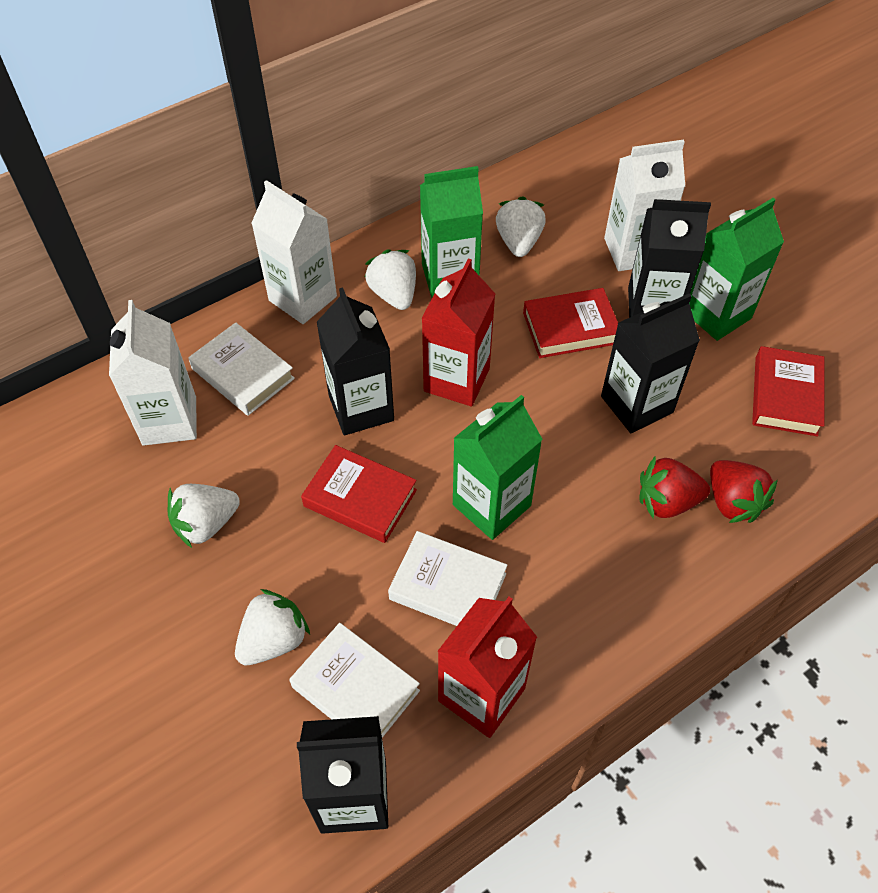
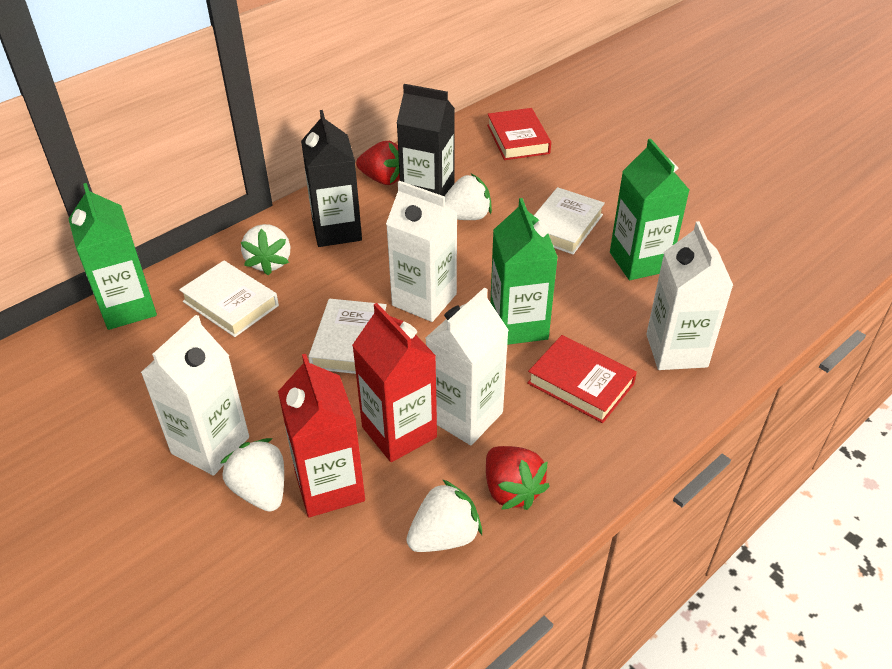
black carton: [297,716,388,834] [317,287,394,435] [601,293,700,433] [628,199,711,318] = 4 -> [301,110,362,247] [397,84,455,196] = 2
red book: [301,445,417,543] [523,288,618,358] [752,346,824,436] = 3 -> [487,108,551,160] [527,335,637,423] = 2
white carton: [109,300,197,446] [251,180,337,324] [604,140,685,271] = 3 -> [141,315,249,476] [386,181,458,322] [426,288,509,445] [646,221,734,370] = 4

